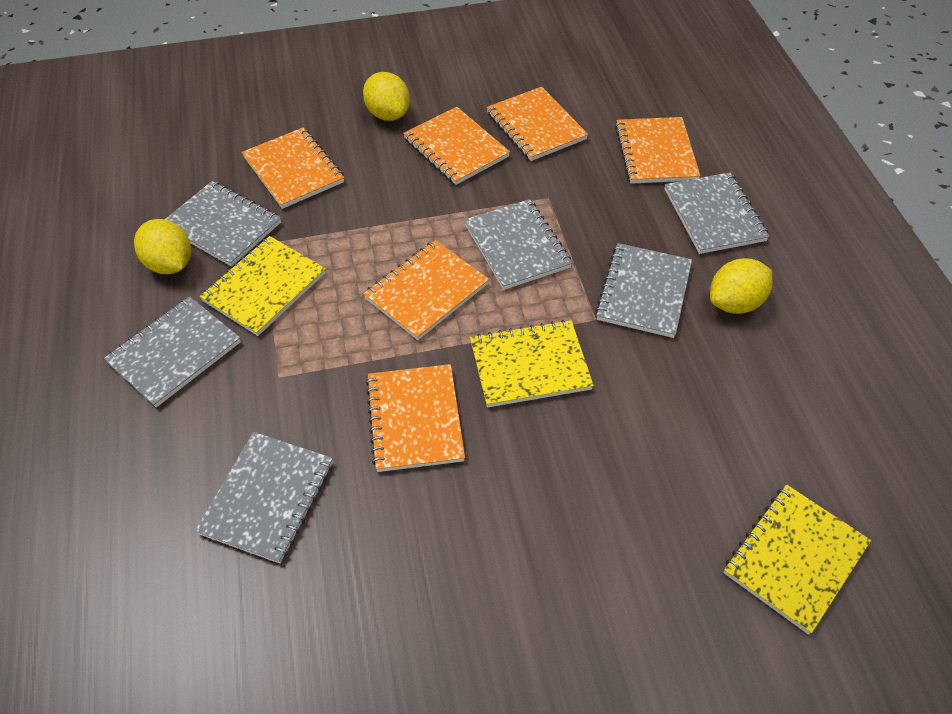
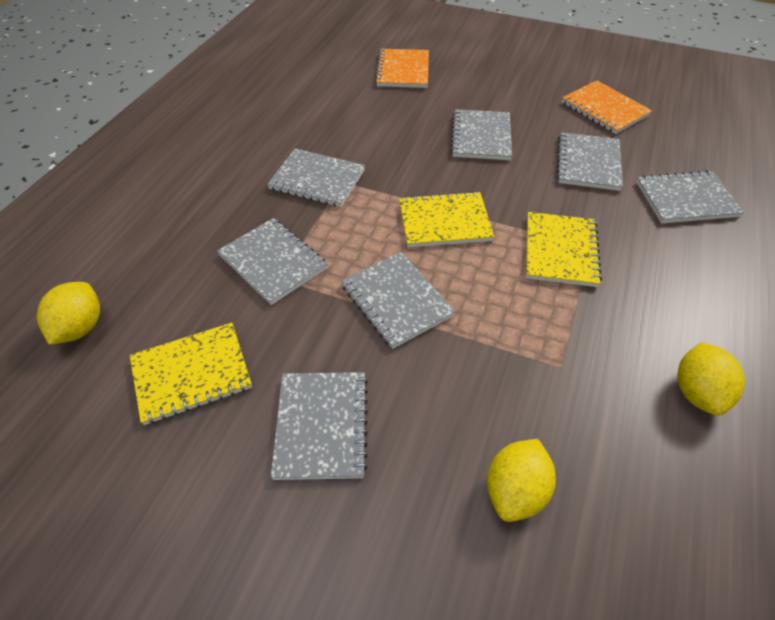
grey notebook: [104,296,241,407] [164,181,281,267] [195,432,333,564] [464,199,572,290] [595,243,692,338] [664,172,769,254] = 6 -> [217,218,328,305] [267,149,365,207] [271,372,368,480] [341,252,456,349] [451,109,512,160] [557,132,623,191] [636,170,744,224] = 7
orange notebook: [242,127,344,209] [363,240,489,340] [366,364,465,472] [403,107,510,185] [487,87,588,161] [615,117,701,184] = 6 -> [375,49,429,88] [562,81,652,134] = 2

